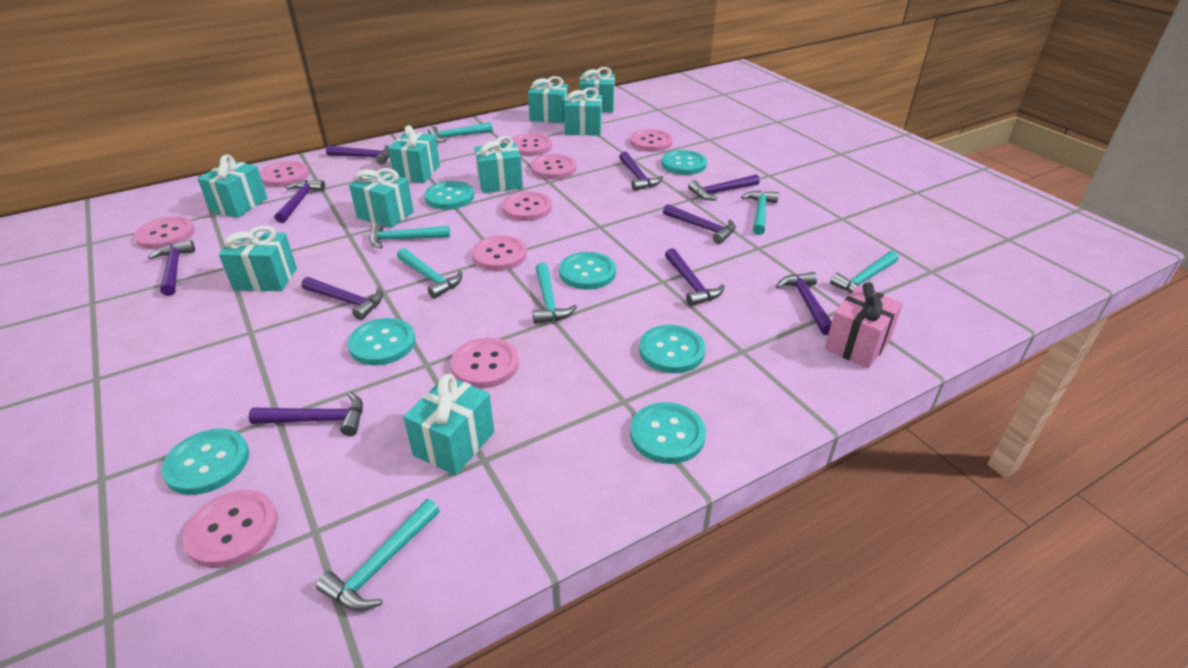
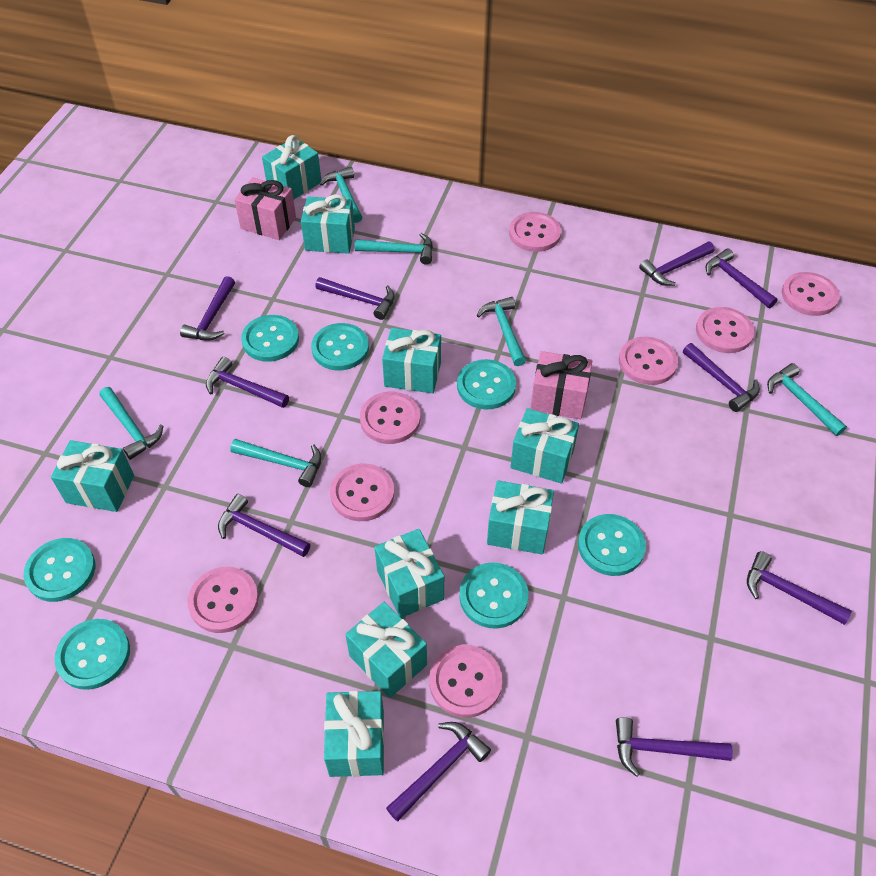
pink button: [134,216,195,249] [183,490,278,568] [260,161,309,187] [451,338,519,388] [471,235,527,271] [502,191,552,221] [512,133,552,156] [531,154,576,180] [630,129,673,152] = 9 -> [188,567,259,633] [330,463,394,521] [360,392,420,444] [429,645,502,718] [509,212,561,252] [619,337,678,385] [696,307,755,353] [782,272,840,316] = 8
pink gift: [825,282,903,368] = 1 -> [234,177,296,240] [530,351,592,419] = 2
turquoise hammer: [316,499,440,611] [369,223,450,249] [397,248,462,299] [428,122,493,142] [532,263,577,324] [741,191,779,235] [830,251,898,293] = 7 -> [99,387,163,460] [230,439,322,487] [320,167,363,223] [354,233,433,265] [477,297,526,366] [767,363,847,436] = 6

